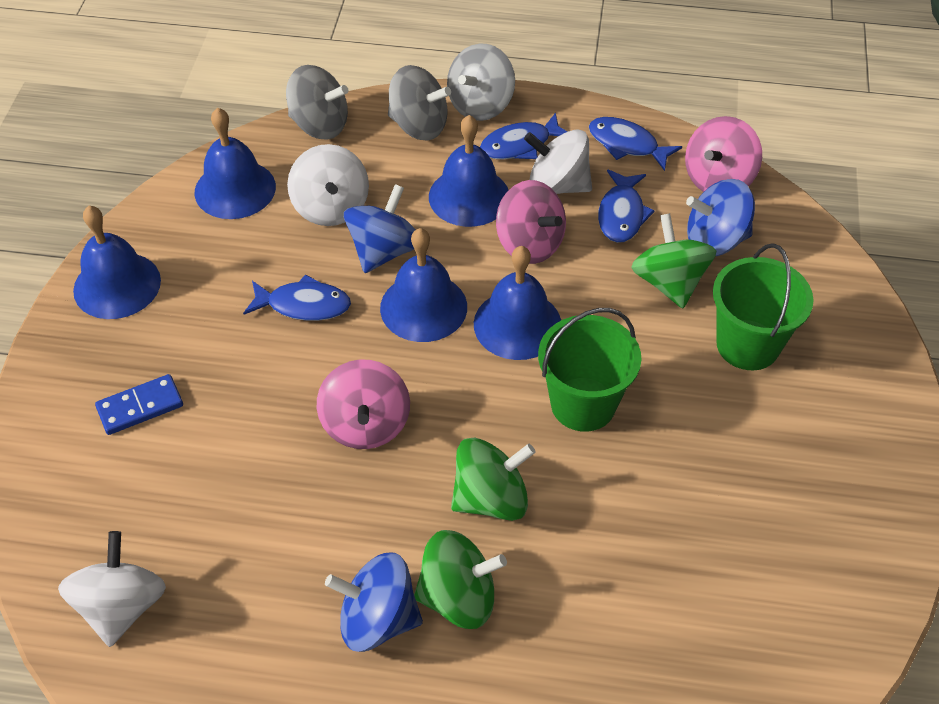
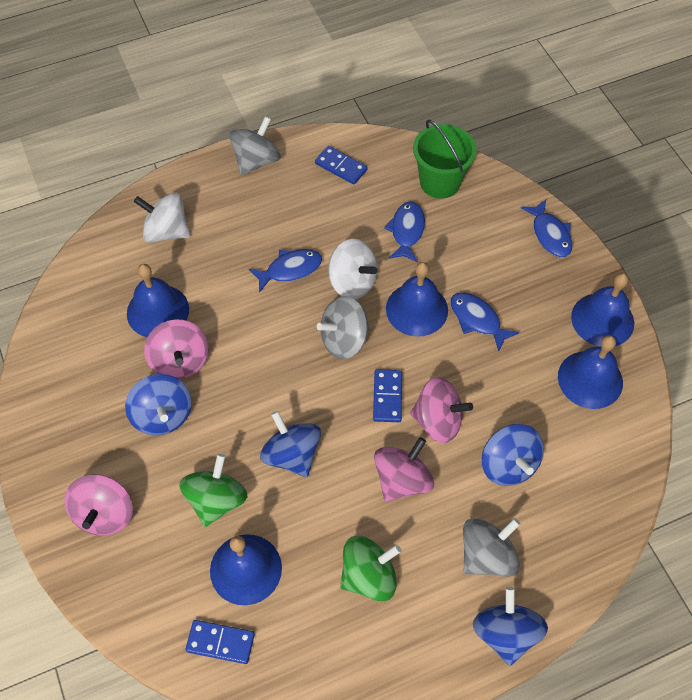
blue domino: [95,374,183,435] = 1 -> [186,620,255,664] [315,146,367,184] [373,369,402,422] = 3
blue spinning top: [325,553,423,652] [344,184,415,273] [686,179,755,256] = 3 -> [125,374,192,435] [260,411,321,477] [473,586,548,666] [482,424,544,486] = 4
green bucket: [538,308,642,432] [713,243,814,370] = 2 -> [413,120,477,199] = 1
green spinning top: [414,530,507,629] [451,438,536,521] [631,213,716,308] = 3 -> [179,454,247,527] [340,536,402,601] = 2
pink spinning top: [317,359,410,449] [496,180,566,264] [685,116,762,192] = 3 -> [64,474,133,536] [144,319,209,379] [374,437,434,502] [410,377,473,443] = 4
white spinning top: [58,531,166,647] [287,144,369,226] [524,129,592,194] = 3 -> [134,192,190,243] [328,239,377,299] = 2

